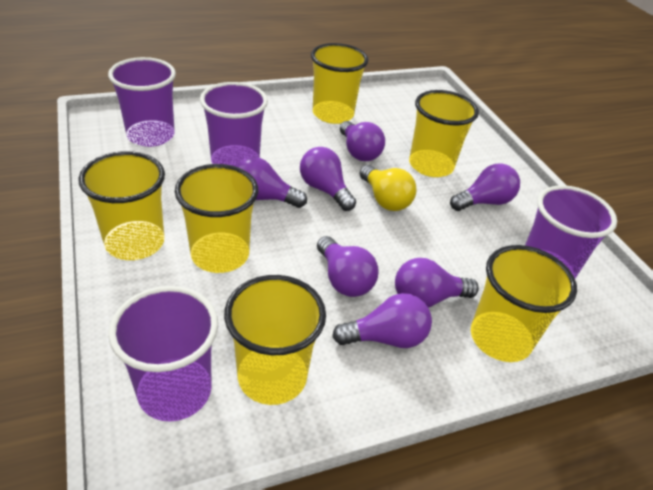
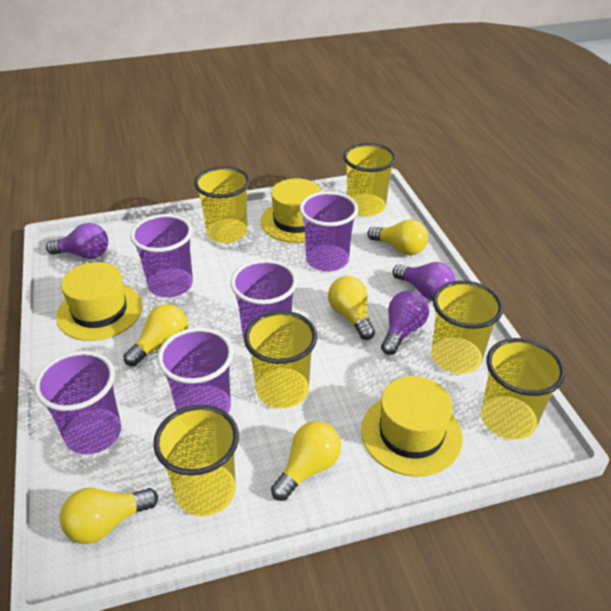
purple cup: [108,57,176,147] [108,286,218,422] [200,82,268,166] [525,185,617,278] = 4 -> [34,351,121,454] [130,214,193,298] [158,327,234,413] [230,259,298,338] [299,191,358,272] = 5
purple light bulb: [235,157,307,208] [300,147,356,211] [317,236,379,297] [332,293,432,348] [340,121,385,161] [395,258,479,308] [450,163,520,211] = 7 -> [46,223,108,259] [381,290,429,355] [393,262,455,300] = 3
yellow hat: none = 0 -> [56,262,142,341] [261,178,321,243] [361,376,463,477] = 3
yellow light bulb: [360,165,416,211] = 1 -> [60,488,158,544] [124,304,188,366] [271,421,341,501] [328,276,375,340] [367,220,428,255] = 5

